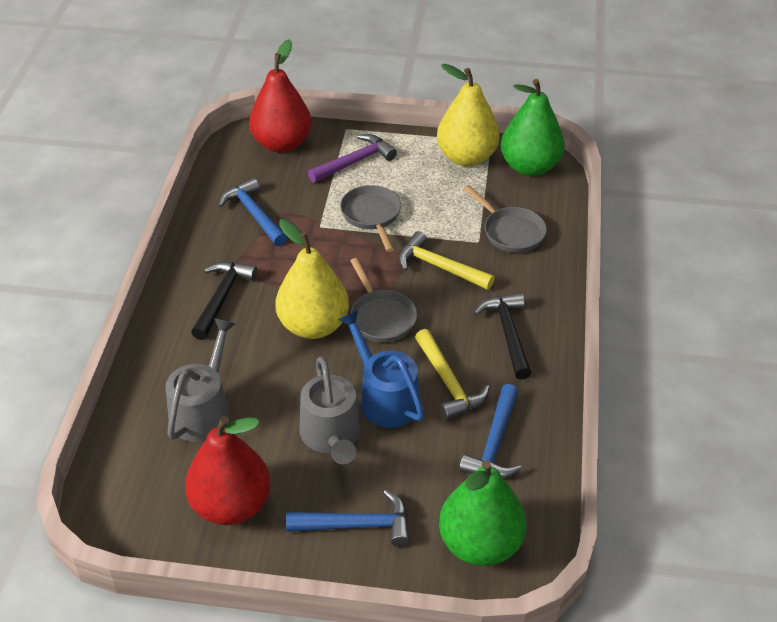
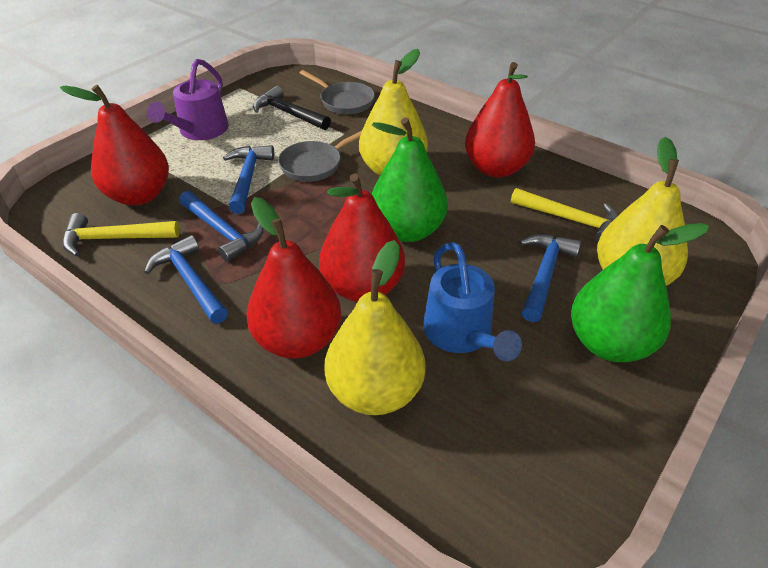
black hammer: [191,262,257,340] [474,293,532,379] = 2 -> [253,86,331,130] = 1
blue hammer: [218,178,287,246] [286,490,410,547] [459,384,522,478] = 3 -> [144,235,228,324] [179,191,264,262] [223,145,274,214] [520,234,581,322] = 4
grey pan: [340,185,401,252] [350,258,417,342] [463,185,547,253] = 3 -> [278,131,362,182] [300,70,375,114] = 2
grey watering can: [165,318,236,442] [299,356,361,464] = 2 -> none = 0
purple hammer: [308,134,397,183] = 1 -> none = 0
purple watering can: none = 0 -> [147,59,229,140] = 1
red pear: [185,416,271,525] [249,39,312,153] = 2 -> [60,85,169,206] [246,197,341,359] [319,173,405,302] [465,62,535,178] = 4
yellow pear: [276,219,349,339] [437,64,500,166] = 2 -> [324,240,425,415] [359,49,428,175] [597,137,688,286] = 3

